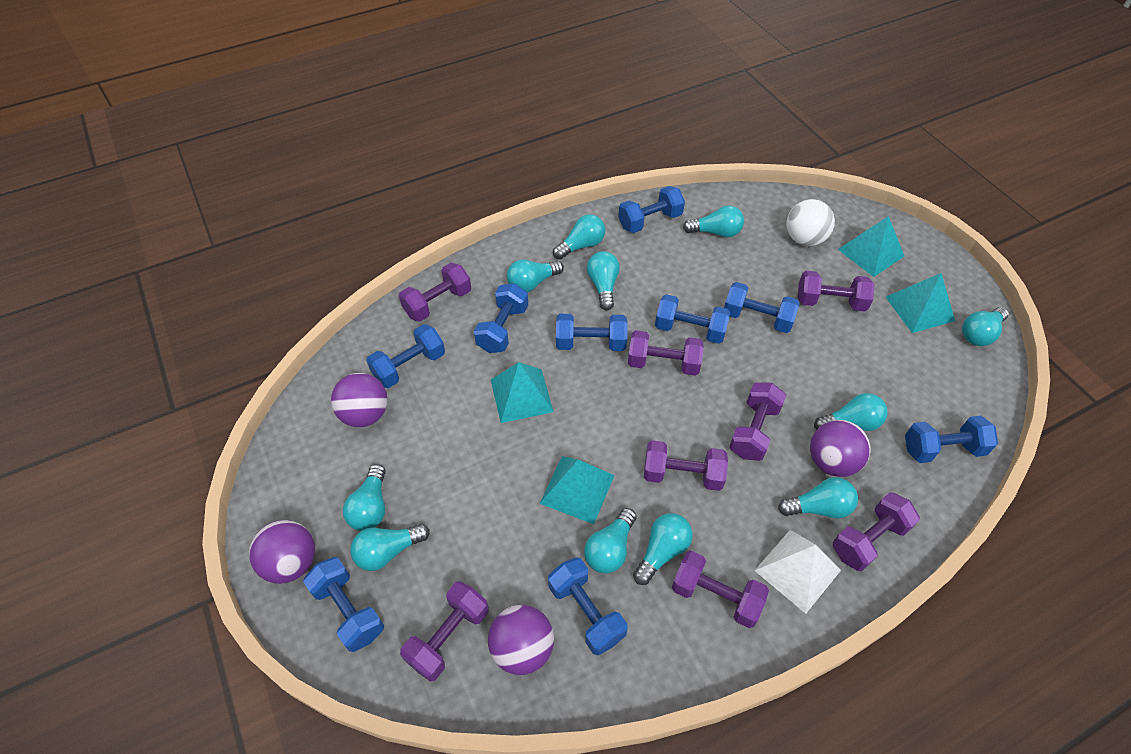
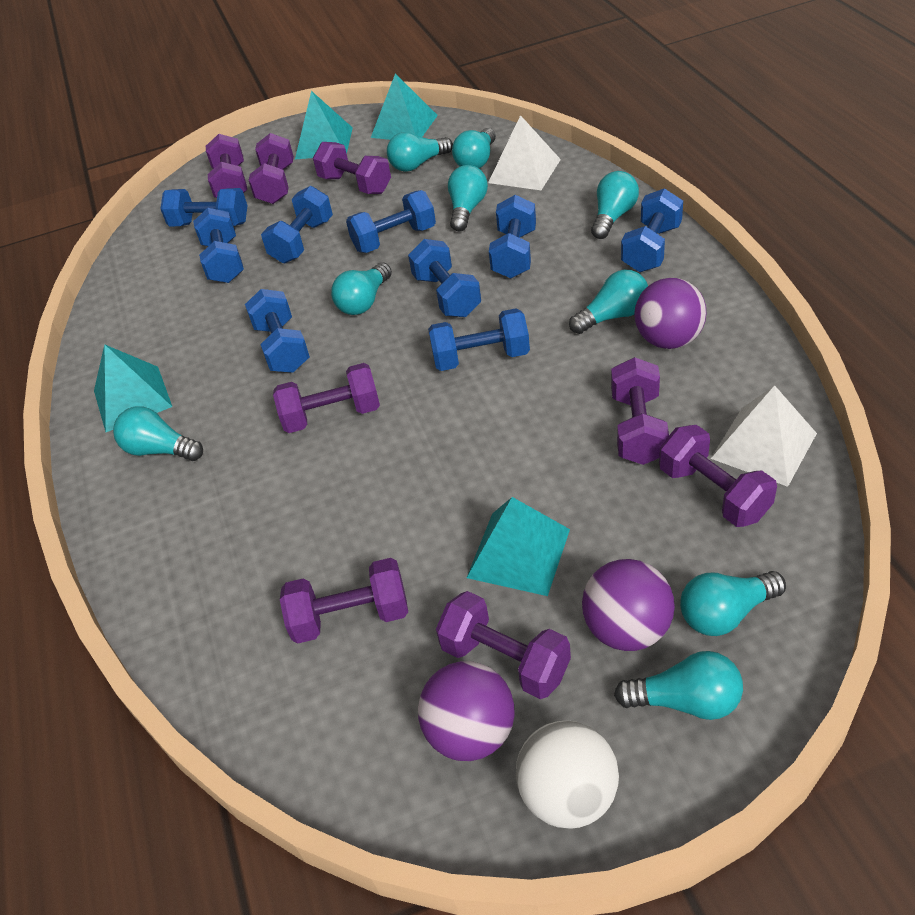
purple ball: [249,520,315,584] [331,373,388,427] [488,605,554,675] [810,420,870,477] = 4 -> [418,661,515,761] [582,559,675,651] [634,278,706,349] = 3
turquoise light bulb: [343,464,386,531] [350,524,430,571] [507,259,564,292] [553,214,605,259] [584,508,637,574] [587,251,620,310] [633,513,693,585] [683,205,744,237] [778,477,858,518] [814,393,888,431] [962,307,1008,346] = 11 -> [113,406,203,461] [331,263,392,315] [387,132,453,172] [448,165,488,231] [452,128,496,168] [569,270,648,334] [591,171,639,239] [614,651,743,720] [680,571,786,636] = 9
white pyramid: [754,530,841,614] = 1 -> [488,115,561,190] [711,385,817,487] = 2

